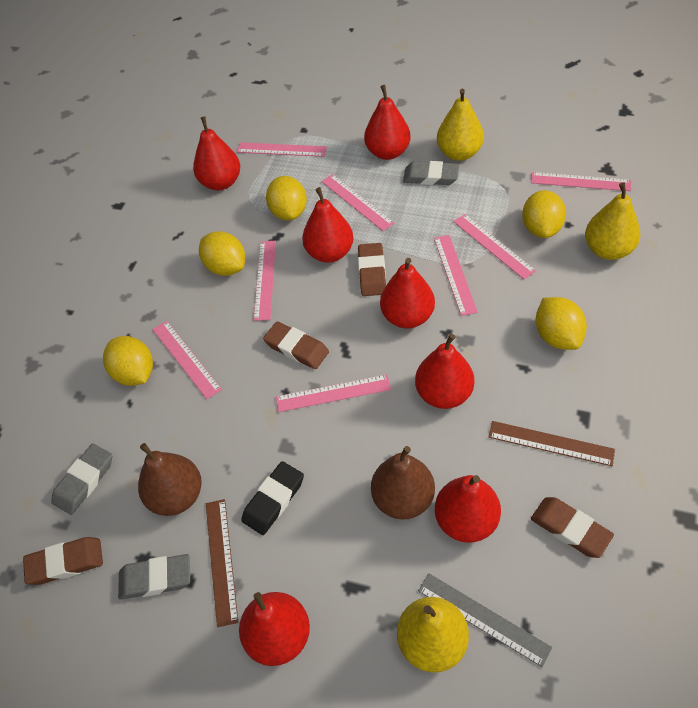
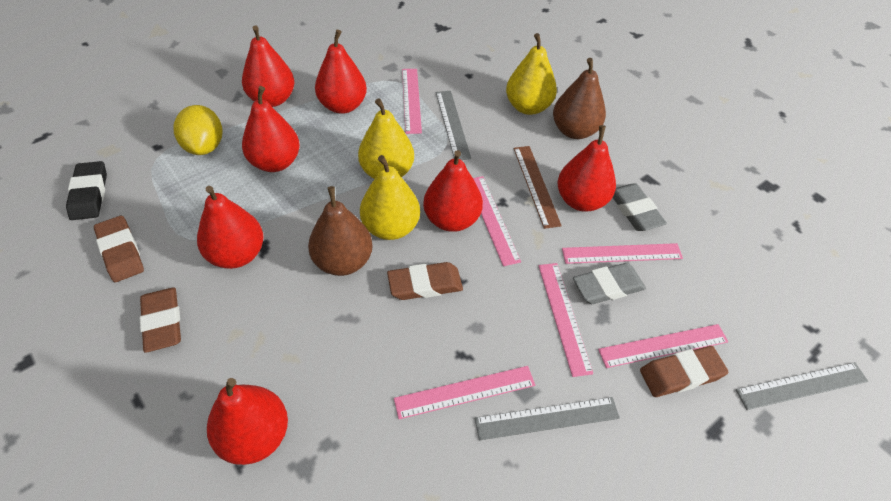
brown ruler: [206,499,238,627] [489,421,615,466] = 2 -> [513,146,562,229] = 1
grey eraser: [51,444,112,515] [118,554,190,600] [403,161,459,185] = 3 -> [573,263,646,304] [613,183,667,231] = 2
grey ruler: [418,573,552,667] = 1 -> [436,91,471,160] [475,397,620,440] [736,362,868,410] = 3
pink ruler: [152,321,222,399] [237,142,327,157] [254,241,276,321] [276,375,391,412] [321,174,395,231] [434,235,478,316] [453,214,536,279] [531,172,631,191] = 8 -> [394,366,535,419] [402,69,422,134] [473,176,521,266] [538,263,593,377] [562,243,683,264] [598,324,728,368] = 6
yellow lemon: [103,336,153,386] [199,231,245,276] [266,176,307,221] [522,190,566,238] [536,297,587,350] = 5 -> [174,105,223,155] = 1

